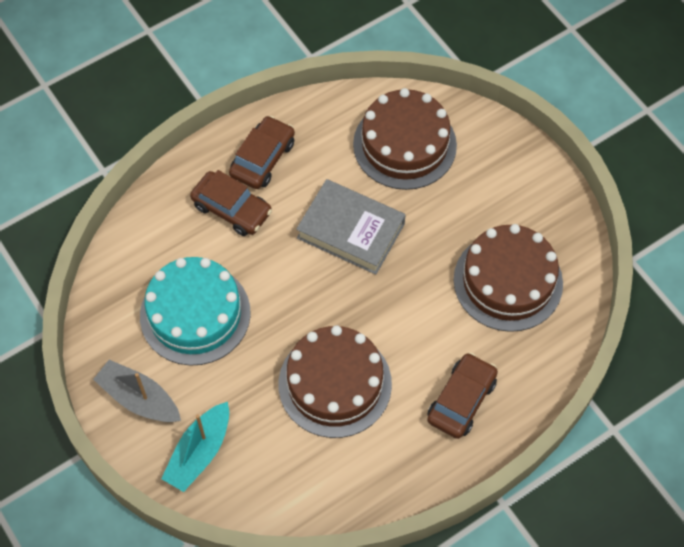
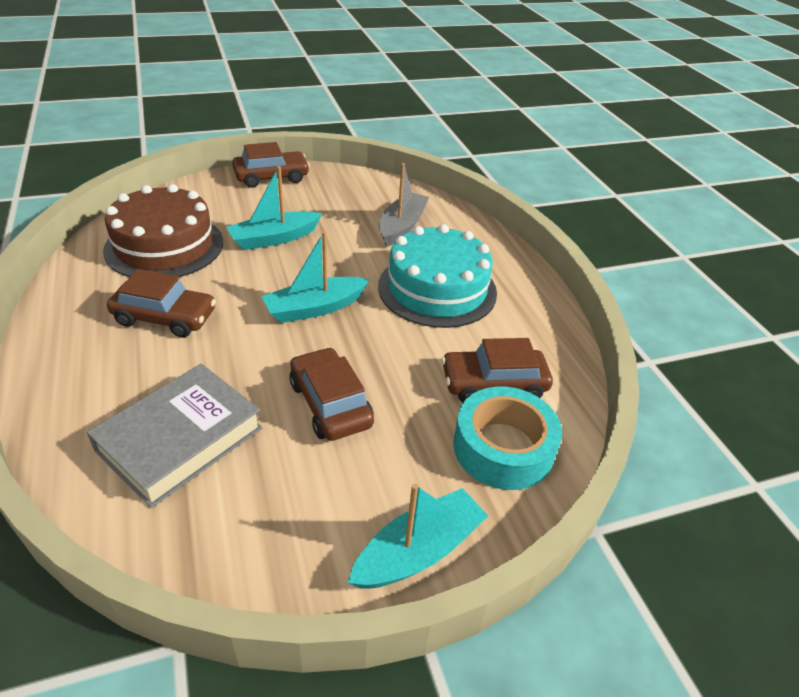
brown cake: [279,325,392,438] [353,88,457,190] [454,224,563,332] = 3 -> [103,184,223,277] = 1
brown car: [190,170,272,236] [229,116,295,189] [427,353,498,439] = 3 -> [107,269,216,338] [232,142,310,188] [290,347,374,441] [441,338,553,402] = 4
turquoise boat: [161,402,229,492] = 1 -> [226,166,322,250] [261,231,369,323] [348,484,488,589] = 3
turquoise tape: none = 0 -> [453,386,562,490] = 1

